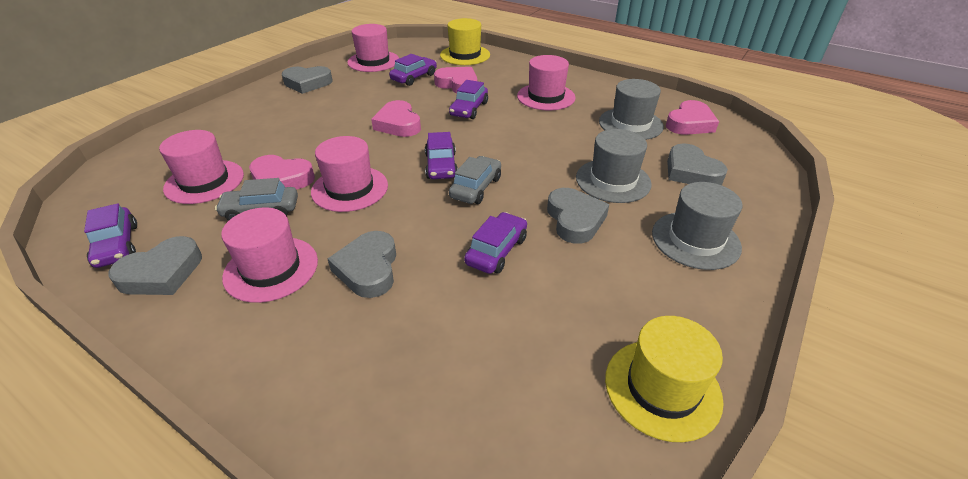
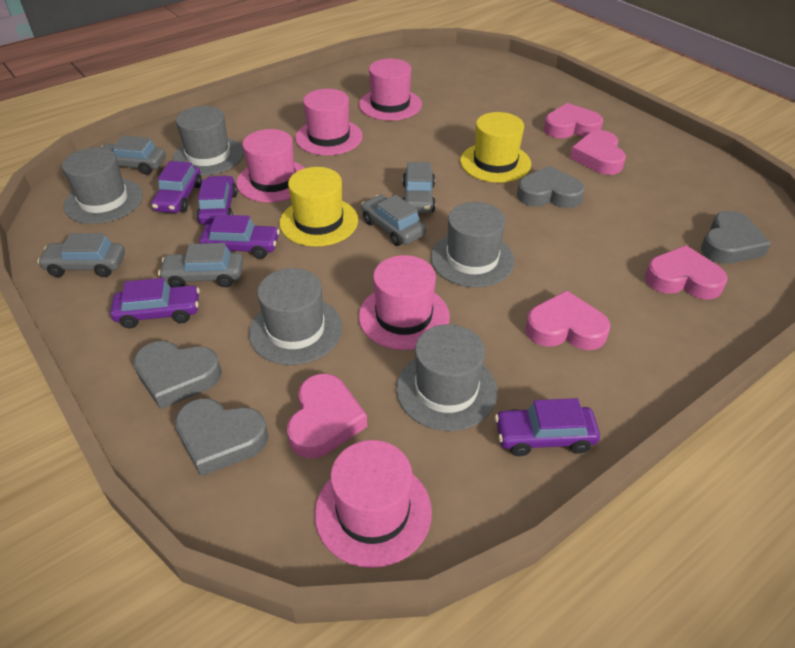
grey car: [215,178,298,221] [449,156,501,204] = 2 -> [37,233,125,277] [101,136,166,175] [158,243,243,287] [361,195,426,246] [403,162,436,213] = 5
grey hat: [576,129,652,203] [599,79,664,140] [652,182,743,270] = 3 -> [62,147,143,224] [173,106,244,176] [249,268,342,365] [396,324,497,431] [431,202,515,287] = 5
grey heart: [109,236,202,295] [282,66,333,94] [328,231,396,298] [547,188,609,244] [667,143,728,185] = 5 -> [133,341,222,409] [175,398,268,476] [517,165,585,208] [701,211,771,264] = 4
pink heart: [249,155,315,190] [371,100,421,137] [434,67,477,94] [666,100,719,135] = 4 -> [287,374,367,458] [525,290,610,350] [544,103,603,138] [570,130,626,175] [645,245,728,299] = 5

